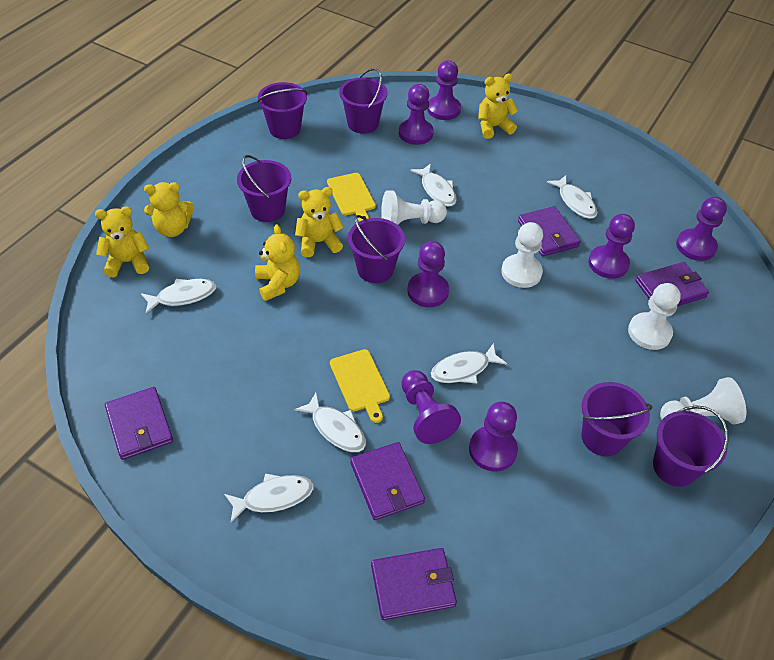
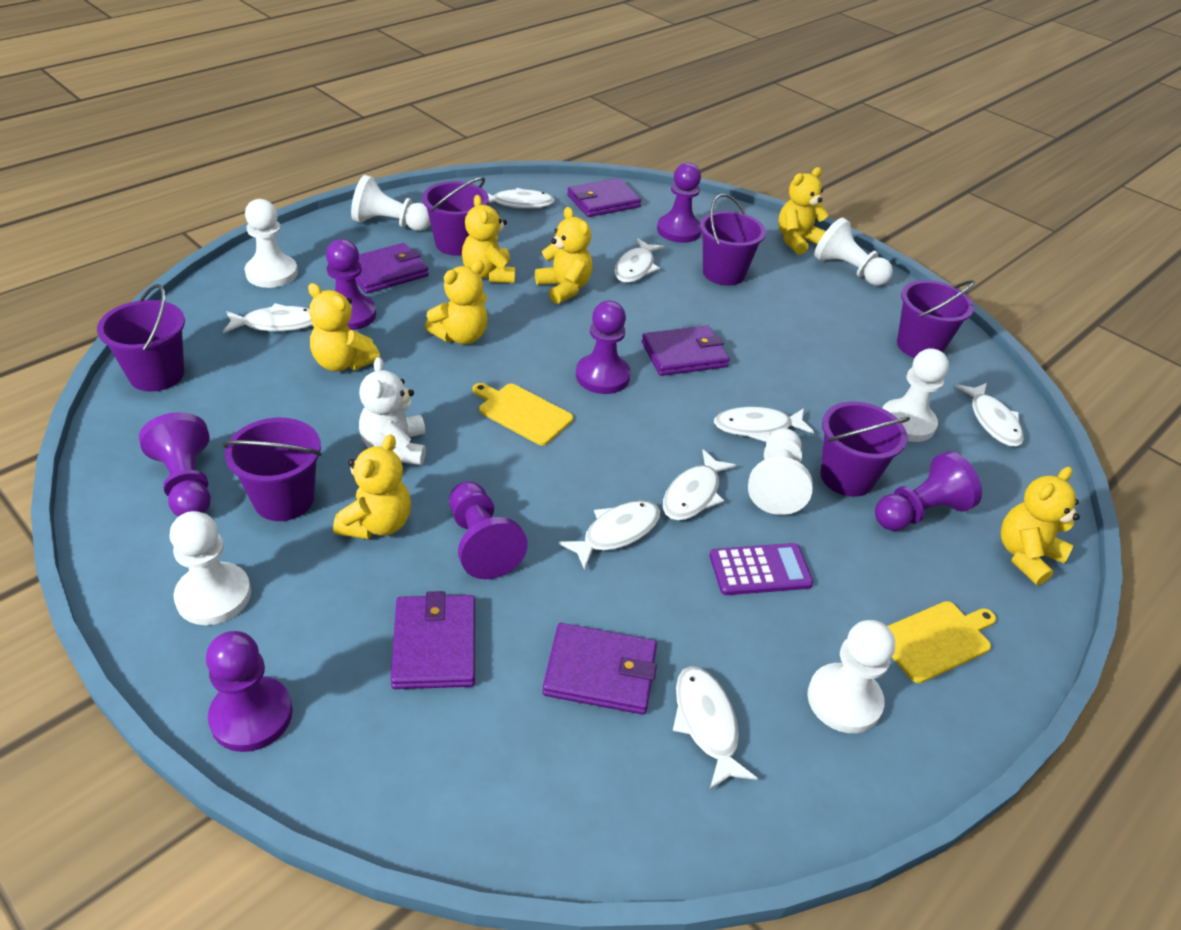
purple calculator: none = 0 -> [710,543,813,595] = 1
white fish: [141,279,216,314] [224,474,314,523] [294,393,366,452] [411,163,456,207] [431,343,507,383] [547,175,597,219] = 6 -> [223,303,312,333] [487,188,555,209] [558,501,660,570] [614,238,664,283] [663,449,736,520] [673,666,758,789] [714,407,814,442] [955,383,1024,447] = 8
white pawn: [381,190,447,225] [501,222,543,288] [628,283,681,350] [660,377,746,425] = 4 -> [170,511,251,625] [245,199,298,288] [351,175,431,231] [748,428,813,515] [807,620,895,733] [814,217,893,286] [883,348,949,442] = 7
white teddy bear: none = 0 -> [359,357,426,465] = 1
yellow teddy bear: [95,206,149,277] [144,182,194,237] [255,224,300,301] [295,187,344,257] [478,73,518,139] = 5 -> [308,283,380,371] [333,434,411,539] [425,261,488,344] [462,195,515,283] [535,207,593,304] [778,167,829,255] [1001,467,1080,586] = 7

